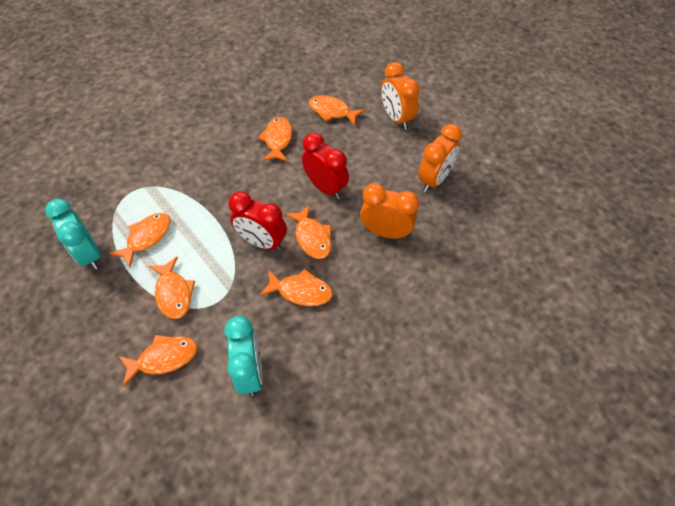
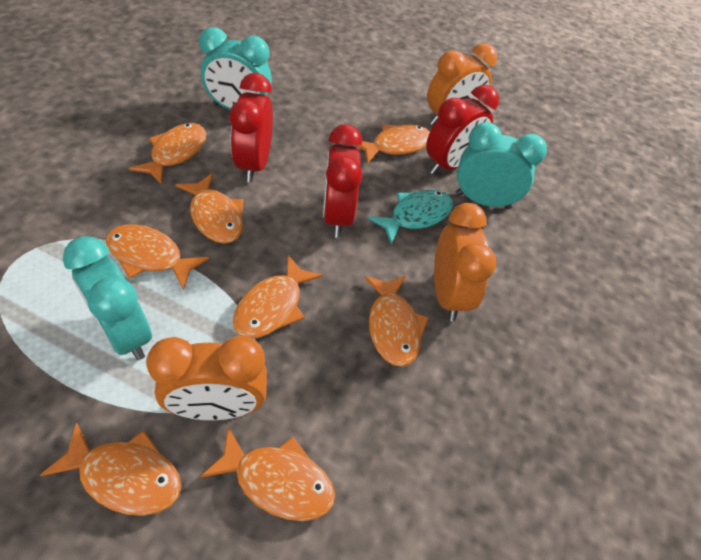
orange fish: [109,213,171,267] [119,335,197,386] [149,257,195,319] [258,117,292,162] [260,269,332,306] [285,205,332,259] [309,95,365,126] = 7 -> [40,423,181,516] [106,224,209,290] [129,123,206,185] [176,173,244,244] [200,427,335,521] [233,255,323,338] [357,124,430,164] [364,275,429,367] = 8
red clock: [228,191,287,251] [302,133,349,199] = 2 -> [229,73,273,182] [323,124,363,238] [426,85,499,175] = 3
turquoise clock: [45,199,101,270] [224,316,263,396] = 2 -> [63,236,152,360] [199,27,272,110] [456,122,547,209] = 3
turquoise fish: none = 0 -> [368,190,453,244] = 1

